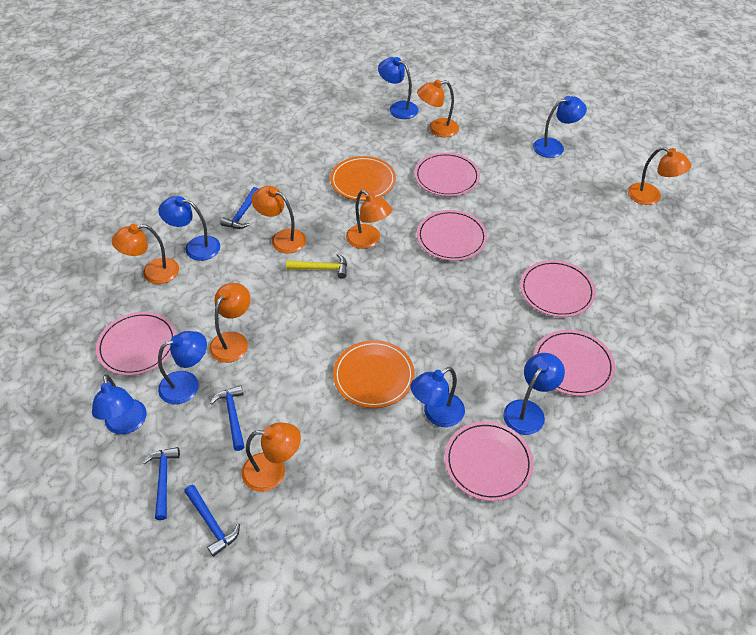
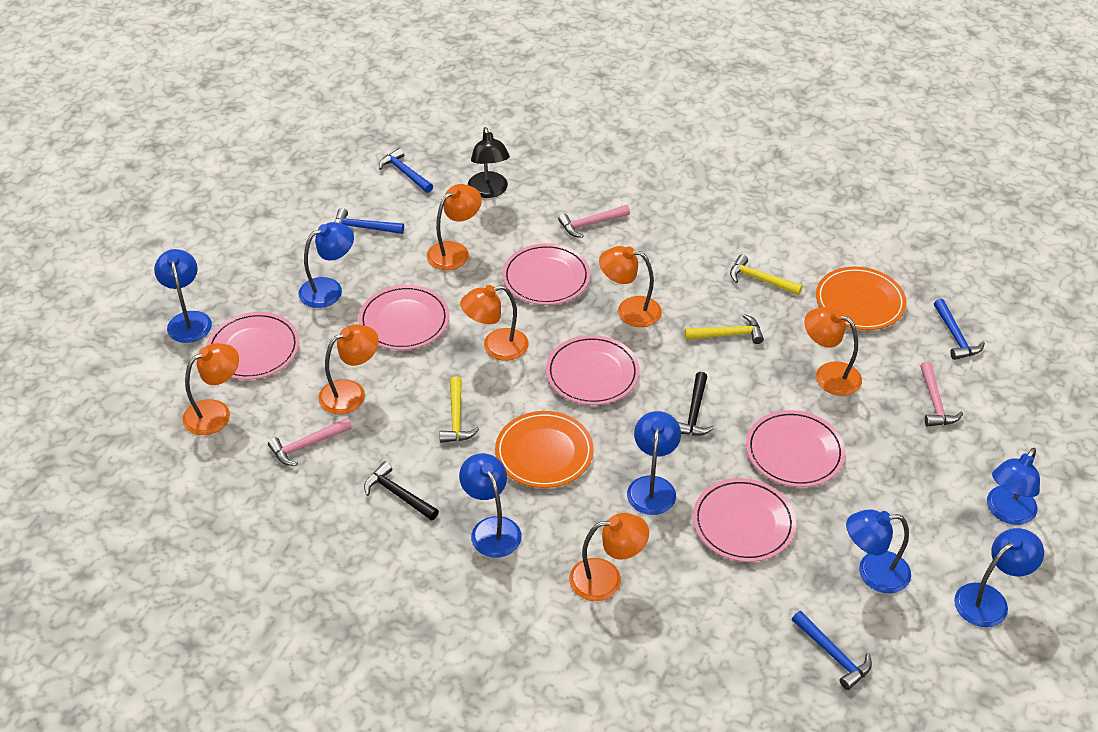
black hammer: none = 0 -> [364,461,439,520] [678,372,714,436] = 2
black lamp: none = 0 -> [468,127,510,198] = 1
pink hammer: none = 0 -> [268,418,352,466] [558,205,630,238] [920,361,963,426] = 3
yellow hammer: [286,254,347,279] = 1 -> [439,376,479,443] [685,314,764,344] [730,254,803,295] = 3

